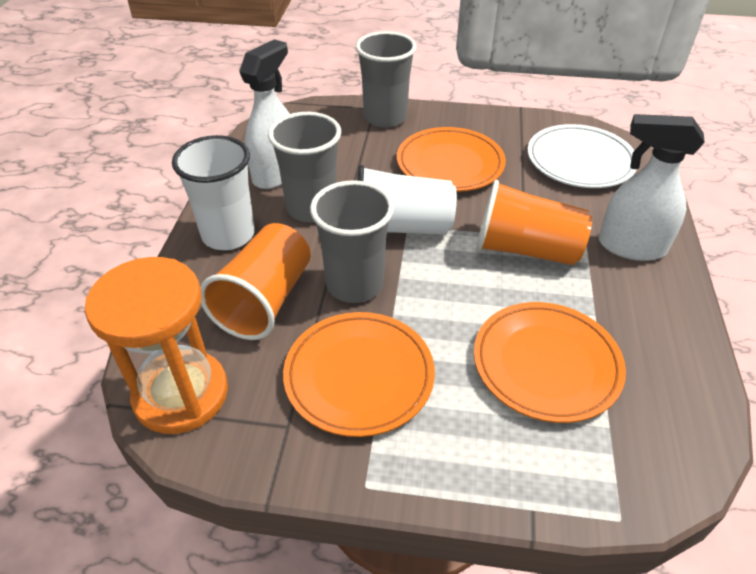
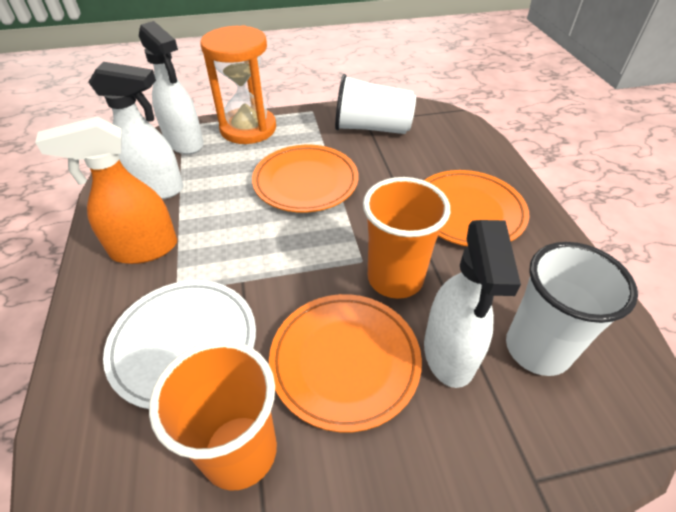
grey cup: [268,112,341,223] [310,180,394,303] [356,31,417,128] = 3 -> none = 0
orange spray bottle: none = 0 -> [35,117,177,264] = 1
white spray bottle: [239,39,290,189] [599,114,705,261] = 2 -> [88,62,183,199] [139,21,204,154] [424,220,521,388] = 3

